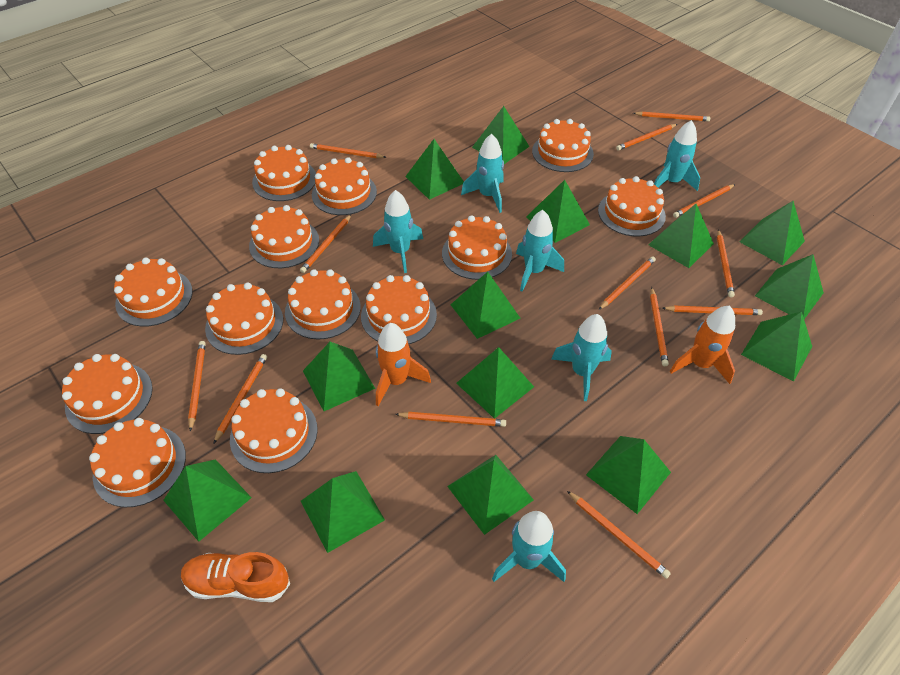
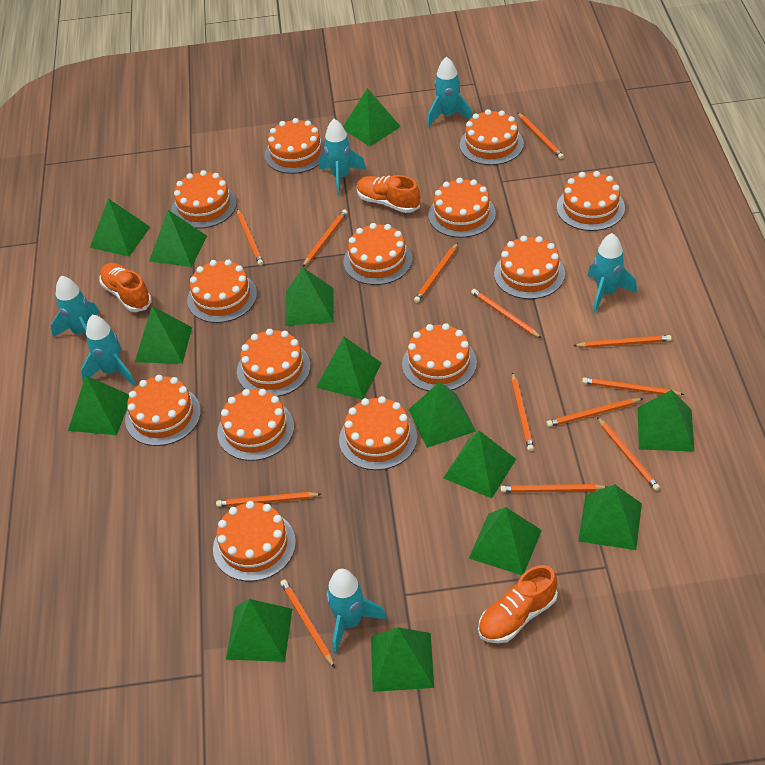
orange cake: [62,354,153,434] [89,418,186,507] [114,258,193,327] [205,282,283,355] [230,388,318,473] [249,205,319,268] [252,145,316,201] [285,269,361,339] [312,157,377,215] [361,275,437,344] [442,215,512,280] [532,119,594,172] [598,176,666,237] = 13 -> [125,375,201,446] [172,170,237,229] [187,260,257,323] [213,501,296,581] [217,389,294,461] [237,329,311,397] [265,118,325,174] [339,396,417,470] [344,223,412,285] [402,323,477,391] [428,178,496,238] [460,109,524,165] [494,236,565,299] [557,171,625,231] = 14
orange rocket: [376,323,431,406] [669,306,735,384] = 2 -> none = 0
orange shoe: [181,552,290,602] = 1 -> [99,263,152,312] [357,175,420,213] [478,565,558,643] = 3

